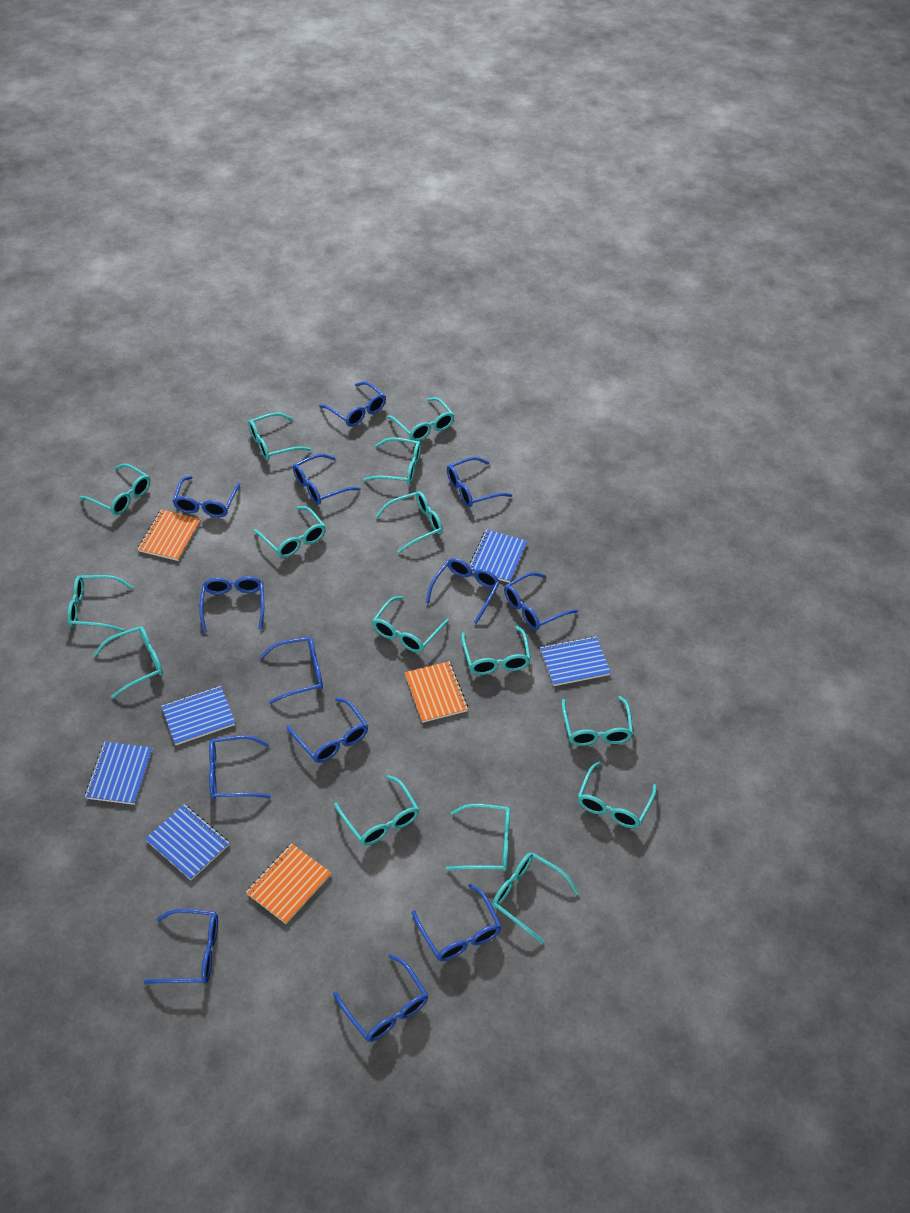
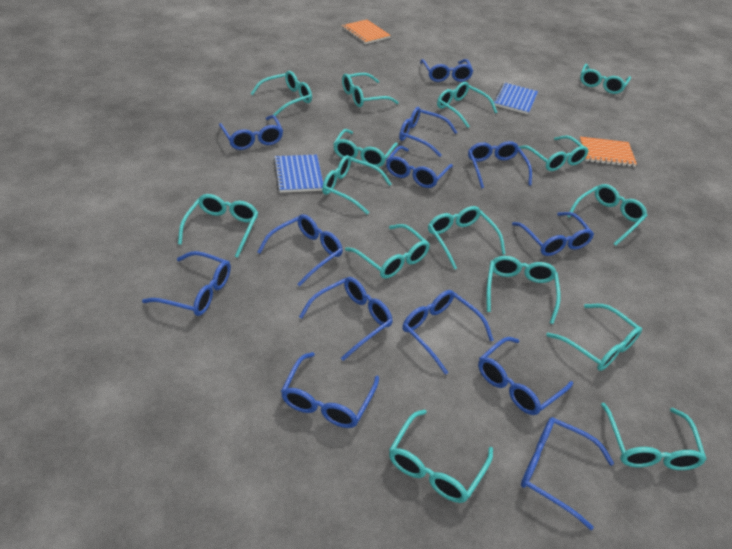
blue notebook: [85,742,153,805] [145,804,229,880] [161,686,235,745] [469,529,527,583] [540,636,611,686] = 5 -> [273,155,323,193] [493,83,538,114] = 2
orange notebook: [138,509,201,561] [246,843,331,924] [404,661,468,723] = 3 -> [342,19,391,44] [579,137,637,167] = 2

